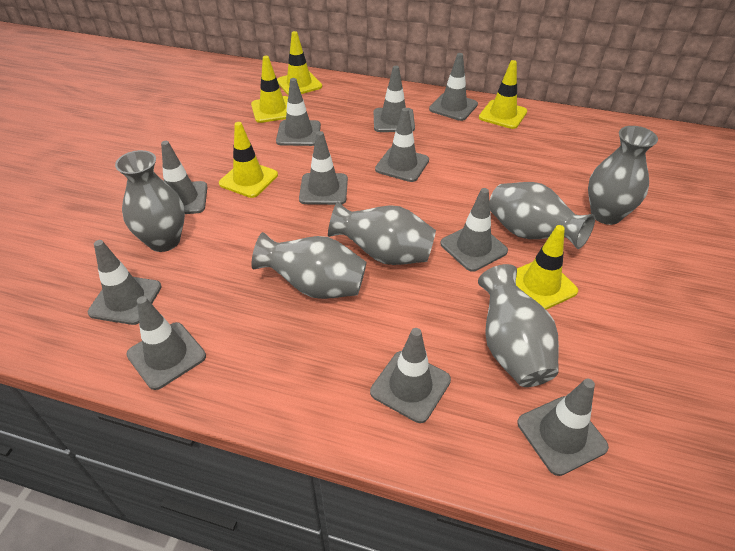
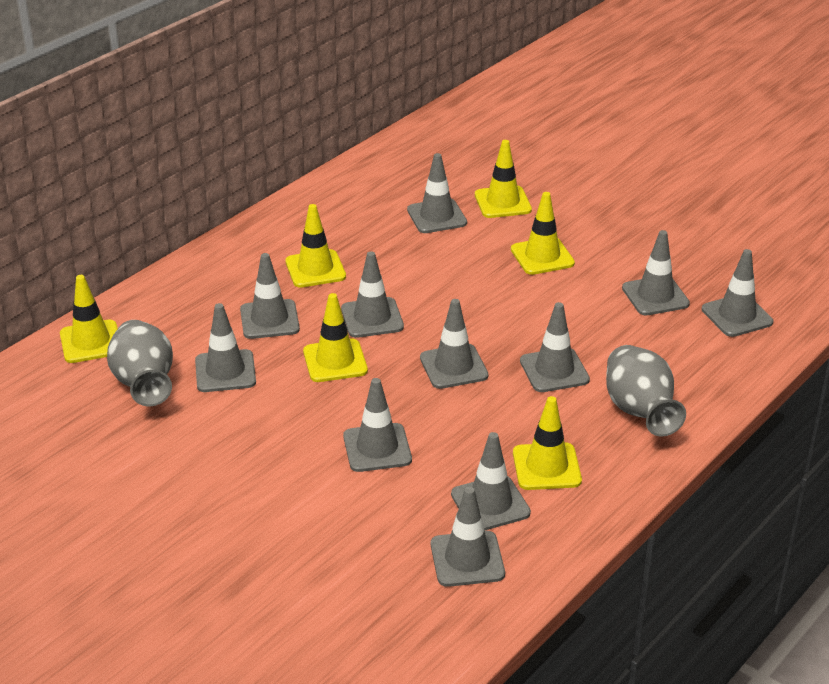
grey vase: [115,150,185,252] [252,232,367,299] [328,201,436,265] [478,264,559,387] [489,182,595,249] [588,126,658,225] = 6 -> [107,320,173,406] [606,345,686,436] = 2
yellow traffic cone: [219,122,278,198] [251,56,288,123] [277,31,322,95] [479,60,527,129] [516,225,578,310] = 5 -> [60,275,118,363] [285,204,346,288] [303,293,368,382] [475,140,532,218] [511,192,575,275] [513,396,582,490] = 6

